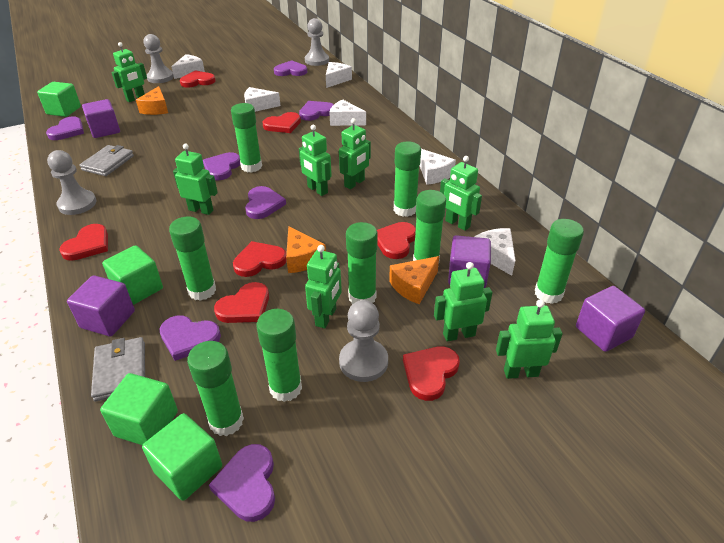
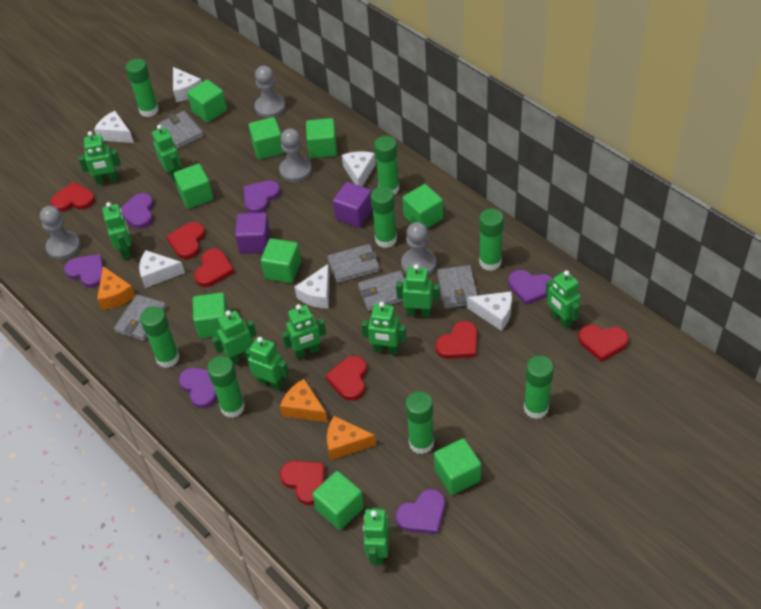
green cube: [37,82,81,117] [100,373,178,445] [102,245,163,305] [142,413,222,501] = 4 -> [174,164,213,209] [187,79,227,123] [193,292,229,338] [249,117,284,160] [261,238,301,283] [306,118,337,158] [312,471,364,530] [402,184,443,228] [434,438,481,495] = 9
green robot: [111,42,147,102] [173,144,218,215] [299,124,332,196] [305,245,342,328] [339,118,371,189] [434,262,492,342] [440,156,482,231] [496,299,563,379] = 8 -> [78,131,121,185] [102,202,131,259] [152,125,181,181] [212,310,257,364] [245,337,289,391] [281,304,326,359] [361,302,406,354] [363,507,390,565] [396,264,440,317] [546,270,581,329] = 10
grey wallet: [80,145,134,176] [91,337,145,401] = 2 -> [114,294,167,341] [159,111,204,149] [327,244,380,283] [358,271,405,311] [437,265,478,309] = 5
purple cube: [67,275,135,336] [82,99,120,138] [448,235,491,288] [576,286,645,352] = 4 -> [235,213,270,254] [333,182,373,228] = 2
purple heart: [46,116,84,140] [159,316,221,361] [203,152,241,180] [209,444,275,522] [245,186,286,219] [274,60,307,76] [299,101,334,121] = 7 -> [64,254,103,288] [120,193,154,229] [179,367,217,408] [243,180,280,213] [395,489,445,534] [508,270,553,305] = 6

